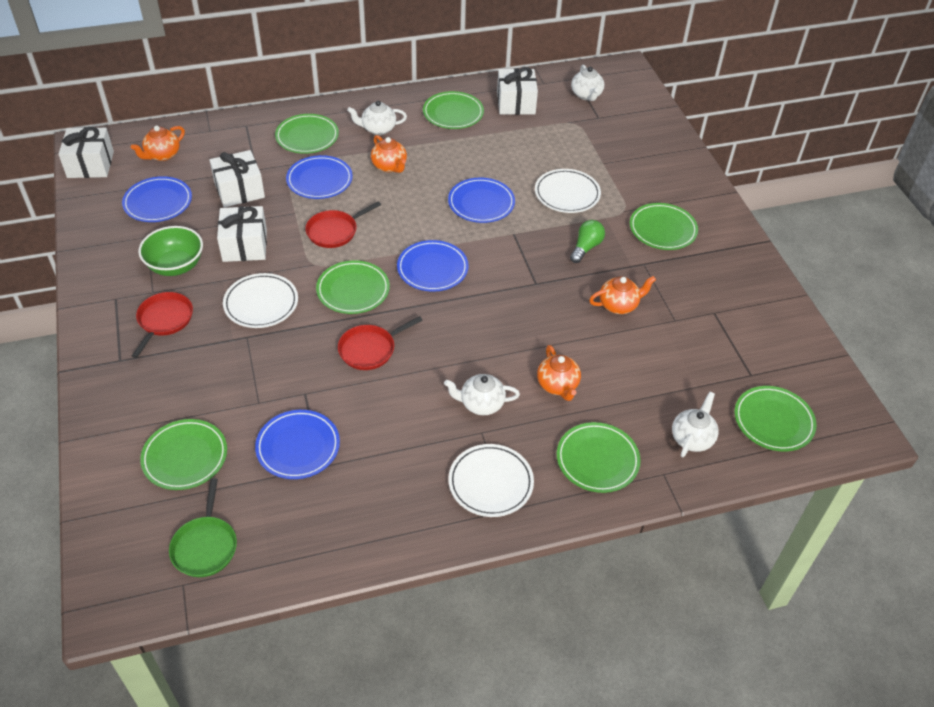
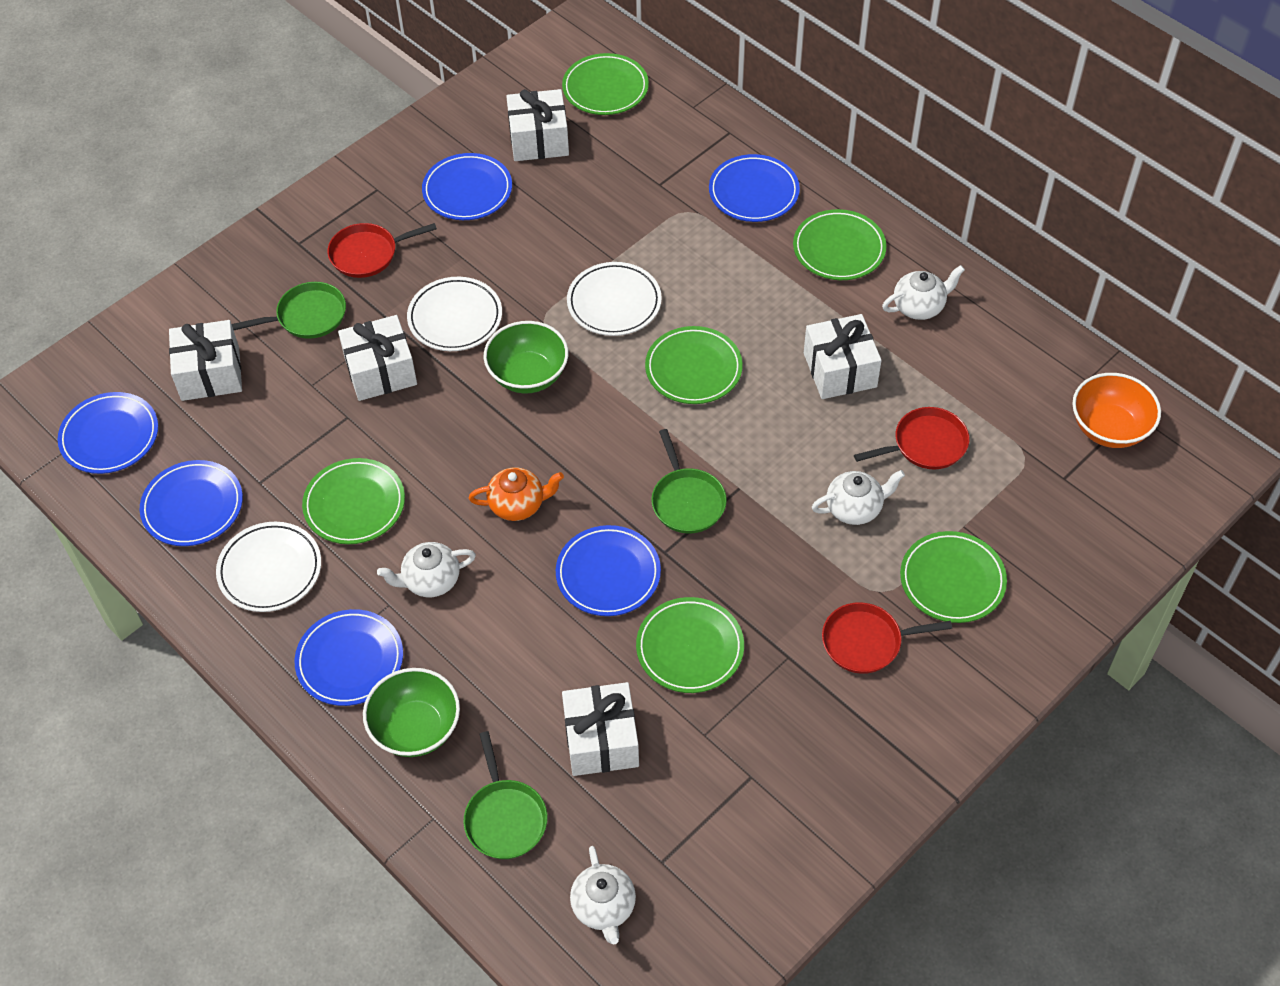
blue plate: [122,176,192,222] [255,410,340,479] [286,155,353,199] [397,240,469,292] [448,178,515,223] = 5 -> [58,392,158,474] [140,460,243,546] [295,609,403,706] [422,153,512,220] [556,525,661,616] [709,154,800,222] = 6
green bowl: [138,226,203,276] = 1 -> [363,668,460,757] [484,321,568,394] = 2
green light bulb: [570,220,605,263] = 1 -> none = 0
green pan: [169,478,237,577] = 1 -> [232,282,346,339] [463,731,547,859] [651,429,727,534] = 3
green plate: [140,419,227,490] [275,114,339,154] [316,260,390,314] [423,91,484,129] [557,422,641,493] [630,203,698,250] [734,386,817,452] = 7 -> [302,458,405,544] [562,53,649,115] [636,597,744,693] [645,326,743,404] [793,209,887,280] [900,531,1007,623] = 6
orange bowl: none = 0 -> [1072,373,1161,448] = 1
orange teapot: [131,126,185,161] [371,135,407,173] [537,345,581,401] [589,276,656,314] = 4 -> [469,467,564,521] = 1
white gift: [58,127,114,178] [210,150,265,207] [217,206,267,262] [497,67,538,115] = 4 -> [169,320,242,401] [338,315,417,401] [506,89,569,161] [562,682,639,776] [804,314,882,399] = 5

